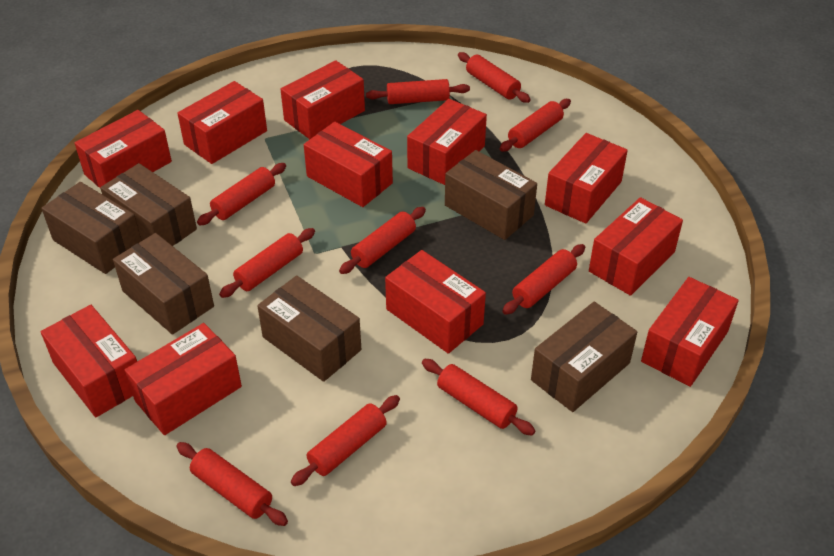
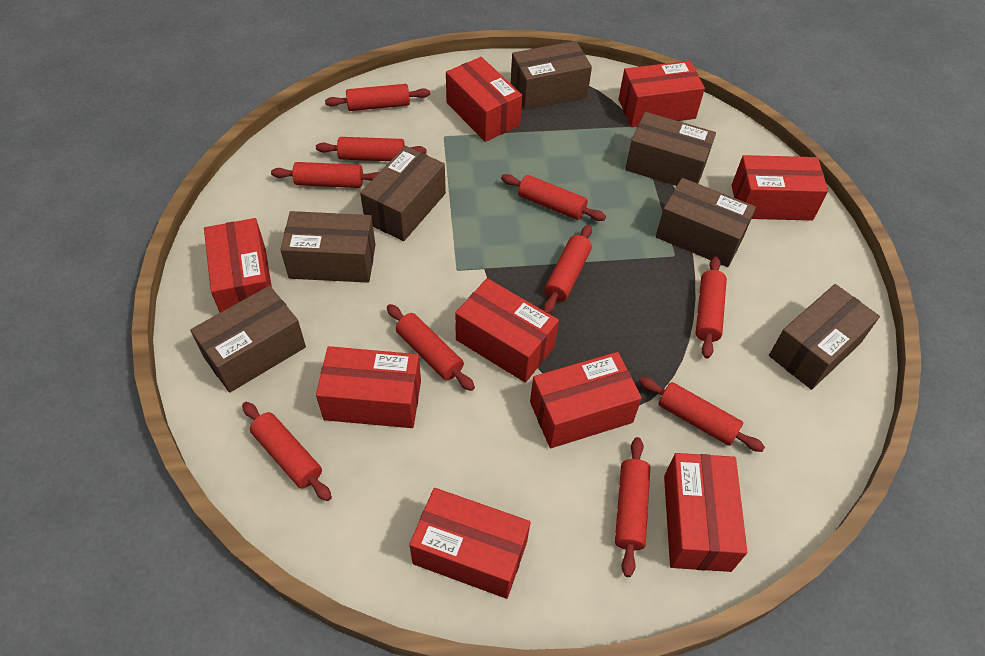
brown box: [41,182,142,274] [100,163,197,246] [113,233,214,335] [257,276,361,382] [445,150,537,240] [531,302,637,412] = 6 -> [190,286,306,393] [280,211,376,283] [360,146,446,241] [511,41,592,110] [625,112,716,186] [656,178,756,267] [769,284,880,390] = 7
red box: [41,305,137,417] [75,110,172,188] [125,323,242,435] [177,81,267,164] [280,60,365,139] [304,122,393,207] [385,250,486,354] [407,99,487,185] [545,133,628,224] [589,197,683,296] [641,277,739,387] = 11 -> [204,218,272,313] [316,346,421,428] [409,488,531,599] [446,57,522,142] [455,278,559,383] [530,352,642,448] [619,61,705,127] [664,453,747,572] [732,155,828,221] = 9

